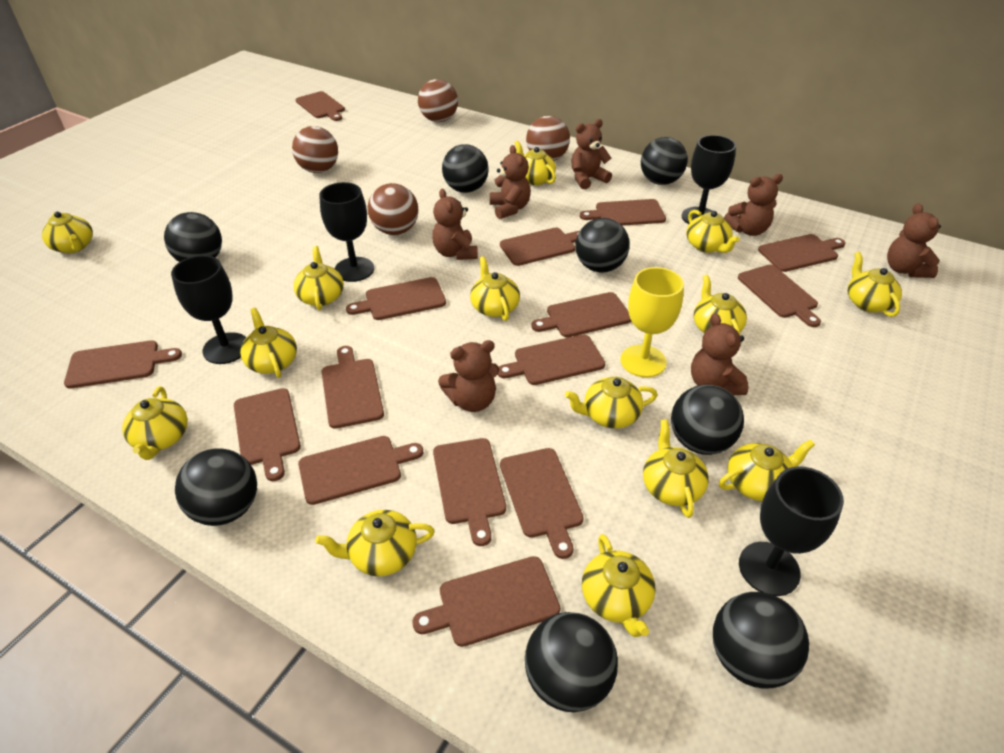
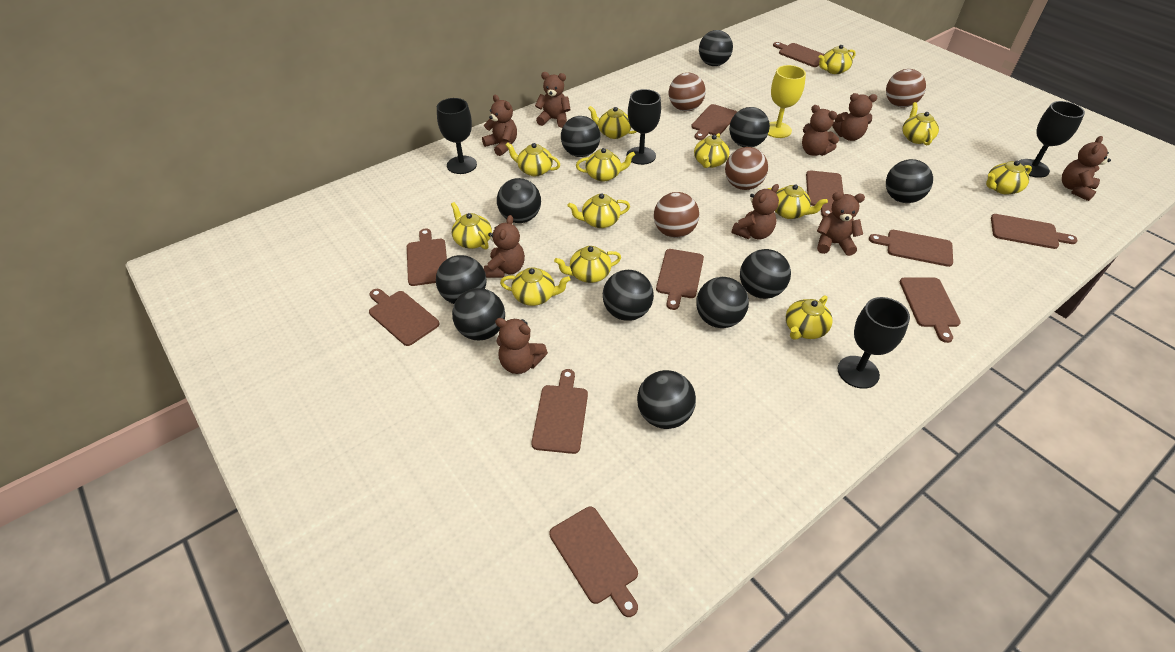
black ball: [164,212,222,262] [175,448,257,526] [442,144,489,193] [525,612,618,712] [576,218,630,273] [641,137,688,185] [671,385,744,455] [713,592,809,689] = 8 -> [436,255,486,304] [452,288,505,340] [497,178,541,223] [561,116,600,157] [603,270,654,321] [637,370,696,429] [696,277,749,328] [699,30,733,66] [729,107,770,147] [740,249,791,299] [886,159,933,203] = 11
brown cutting board: [64,340,182,389] [234,388,301,481] [295,91,345,121] [298,436,423,505] [322,346,384,429] [346,277,446,320] [412,556,560,647] [433,438,506,546] [497,334,605,385] [500,228,580,266] [500,448,583,559] [531,292,631,337] [580,199,666,226] [738,265,821,327] [758,234,846,272] = 15 -> [369,289,440,346] [407,229,447,286] [531,369,588,454] [549,507,638,617] [656,249,704,310] [691,104,737,140] [773,42,824,67] [806,171,844,217] [869,230,953,267] [900,277,961,343] [991,214,1078,249] = 11
brown teddy bear: [432,189,478,260] [438,340,499,412] [490,145,531,219] [571,119,612,189] [691,313,748,395] [724,174,783,236] [887,203,941,278] = 7 -> [482,95,517,156] [484,215,525,278] [495,318,548,374] [535,72,571,128] [731,184,779,239] [802,105,839,156] [817,192,865,256] [832,93,877,141] [1062,136,1111,201] = 9
yellow teapot: [42,212,93,253] [122,387,188,460] [240,308,297,378] [293,246,344,310] [315,510,435,576] [470,256,520,321] [514,140,556,185] [565,377,657,429] [582,534,656,637] [643,419,709,518] [686,210,740,253] [694,275,747,335] [719,439,815,501] [848,252,902,317] = 14 -> [451,202,492,249] [500,267,571,306] [506,142,560,176] [554,246,621,283] [567,193,630,228] [576,148,635,182] [588,106,636,139] [694,133,730,168] [767,184,828,219] [786,295,833,340] [819,45,856,74] [902,102,939,145] [986,161,1032,195] = 13

